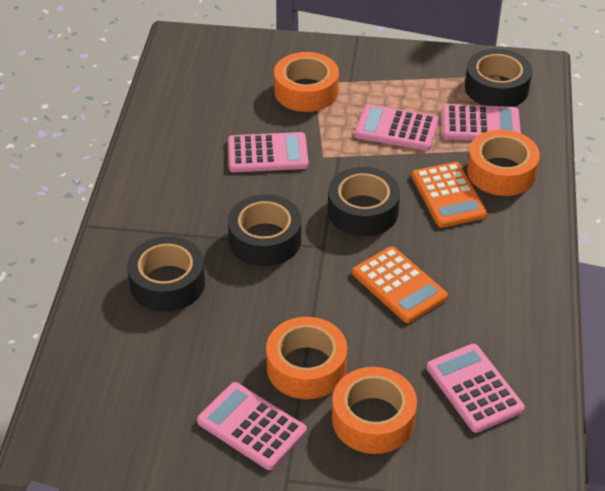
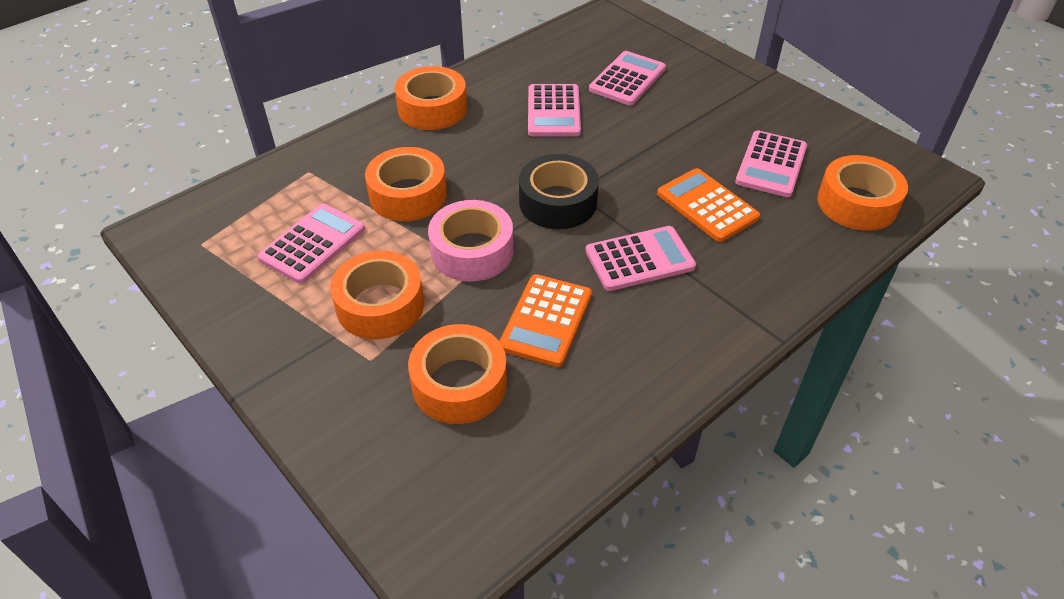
black tape: [127,236,205,312] [228,194,301,266] [328,167,400,236] [465,49,532,107] = 4 -> [519,154,599,229] = 1
orange tape: [266,317,347,399] [274,52,339,112] [332,367,417,454] [467,130,540,196] = 4 -> [330,251,424,339] [365,147,447,221] [395,66,467,130] [408,324,507,424] [817,155,908,231] = 5
pink tape: none = 0 -> [428,200,513,282] = 1

